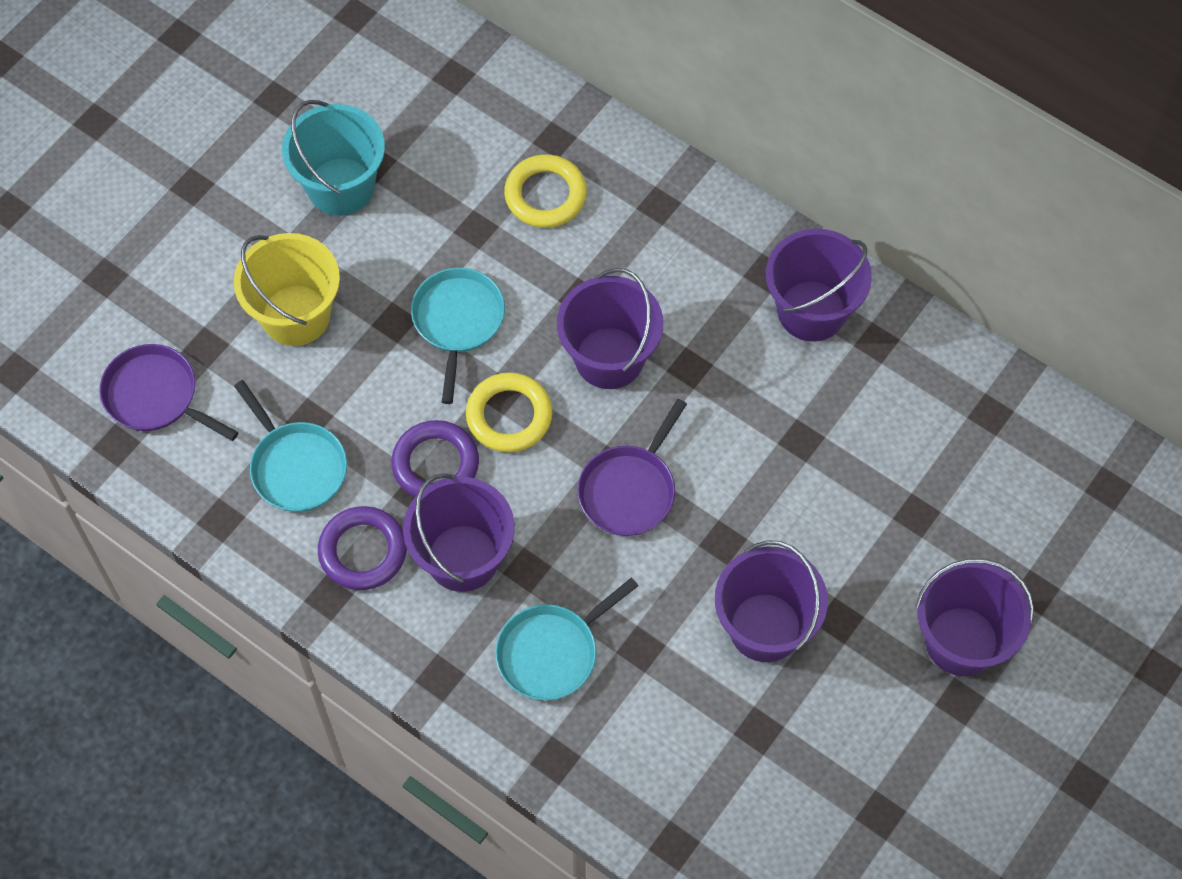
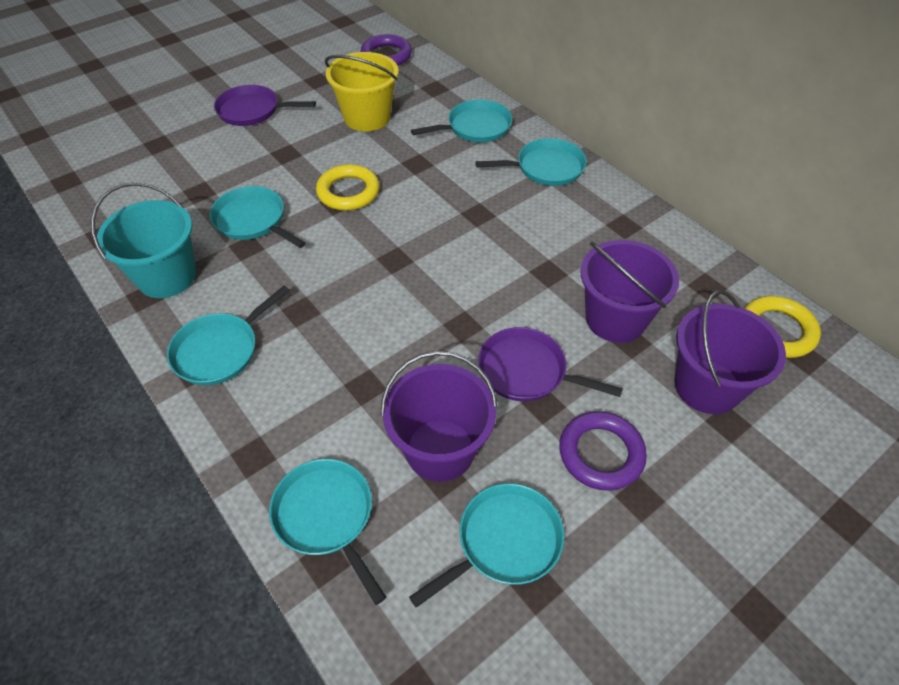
purple bucket: [403,473,515,592] [557,268,663,389] [715,540,828,662] [766,229,872,341] [915,559,1034,676] = 5 -> [381,351,498,482] [580,240,679,343] [674,290,786,414] = 3
turquoise pan: [234,380,347,512] [411,268,505,404] [495,578,638,700] = 3 -> [167,286,290,385] [210,186,306,248] [269,459,386,605] [409,483,564,608] [411,100,512,142] [476,138,587,186] = 6

